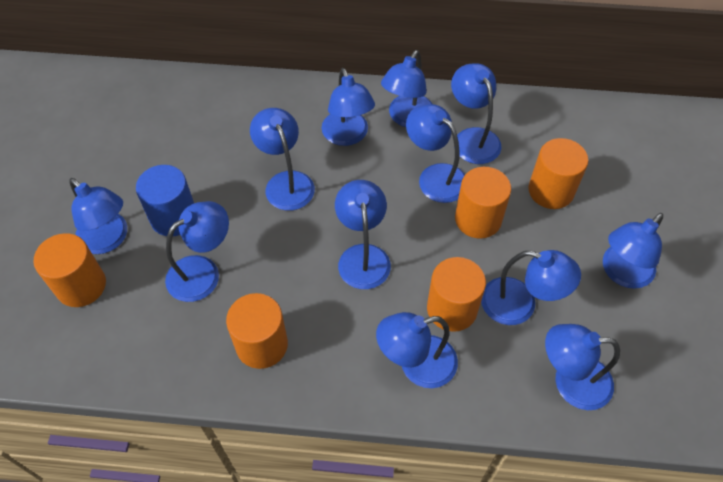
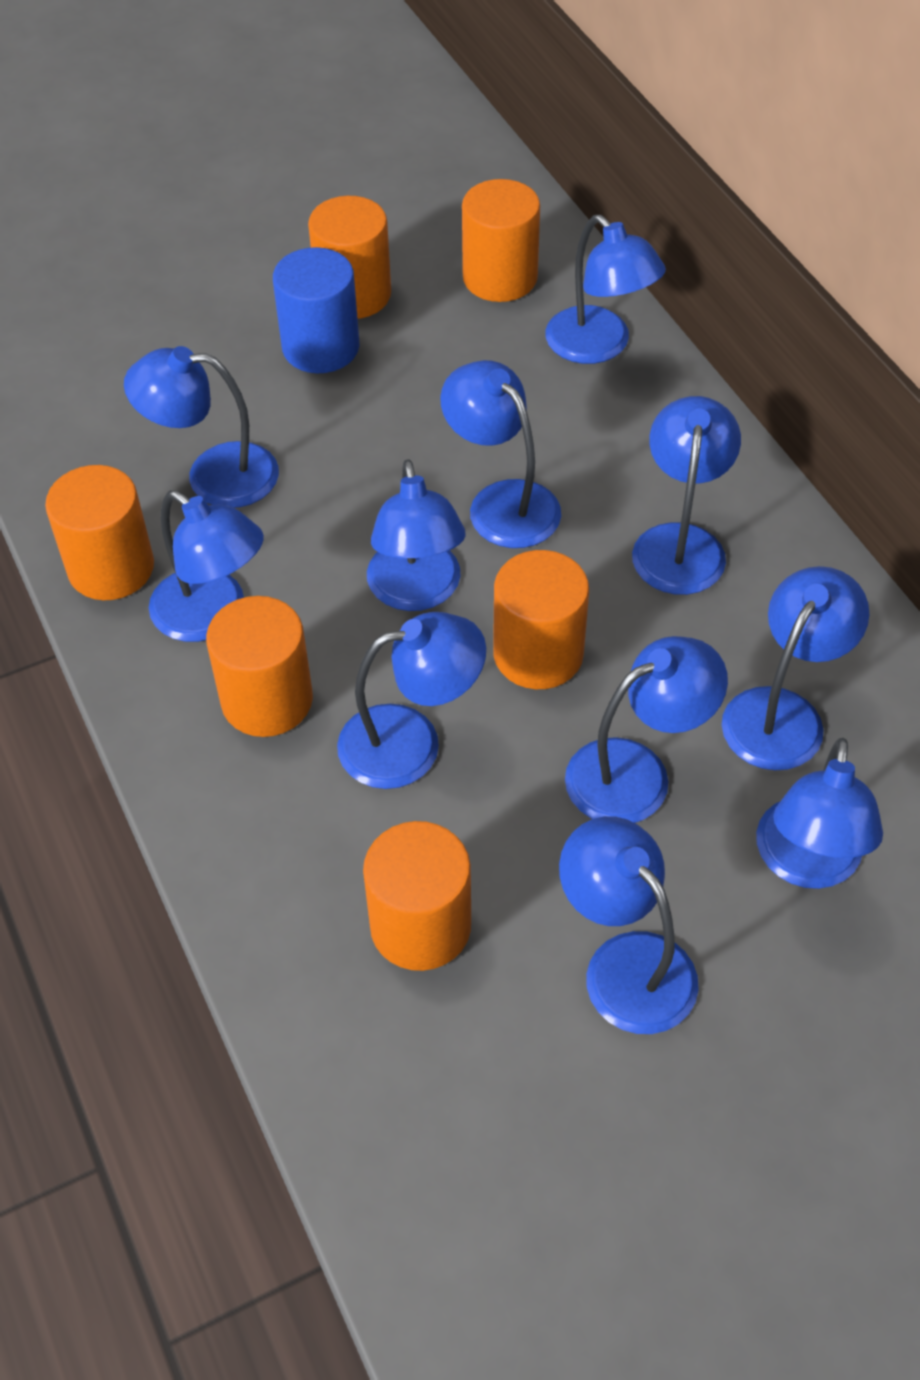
blue lamp: [69,178,127,254] [165,201,229,302] [250,108,315,211] [322,68,375,146] [335,180,391,289] [376,312,458,388] [381,50,432,127] [406,104,465,203] [451,63,501,164] [481,250,581,325] [545,324,620,410] [603,213,663,289] = 12 -> [124,346,279,508] [149,490,264,642] [337,612,486,789] [367,459,466,611] [440,360,561,548] [545,215,666,364] [559,816,699,1034] [565,636,728,823] [632,396,741,595] [722,566,869,770] [756,738,883,889] = 11
orange cylinder: [33,233,106,307] [226,293,288,369] [427,257,486,332] [455,167,511,239] [528,138,588,209] = 5 -> [45,465,154,600] [206,596,313,737] [308,196,391,319] [363,821,471,971] [462,179,540,302] [493,550,589,689] = 6

